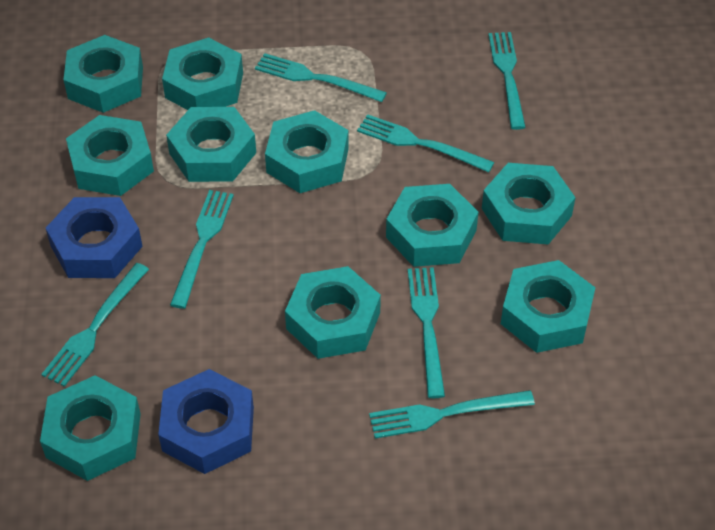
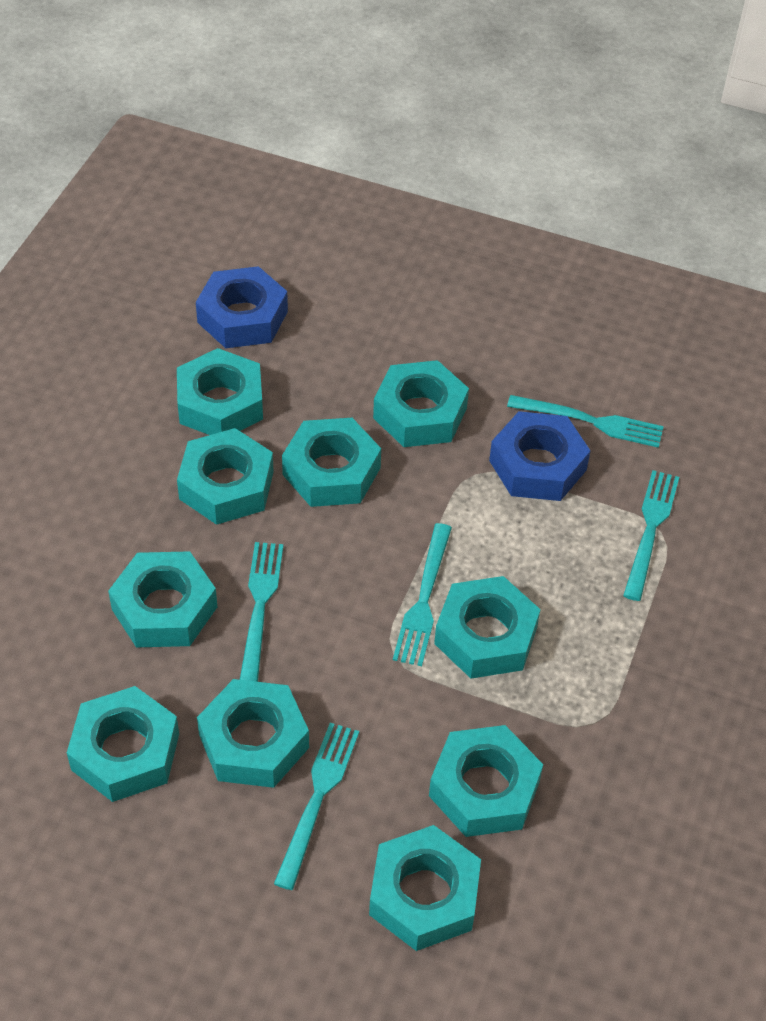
turquoise fork: [41,263,149,387] [170,190,234,309] [255,53,387,102] [357,114,494,172] [369,390,535,439] [408,267,445,398] [488,32,526,130] = 7 -> [240,542,284,682] [274,723,359,890] [393,523,452,666] [507,395,664,448] [623,470,679,601] = 5

